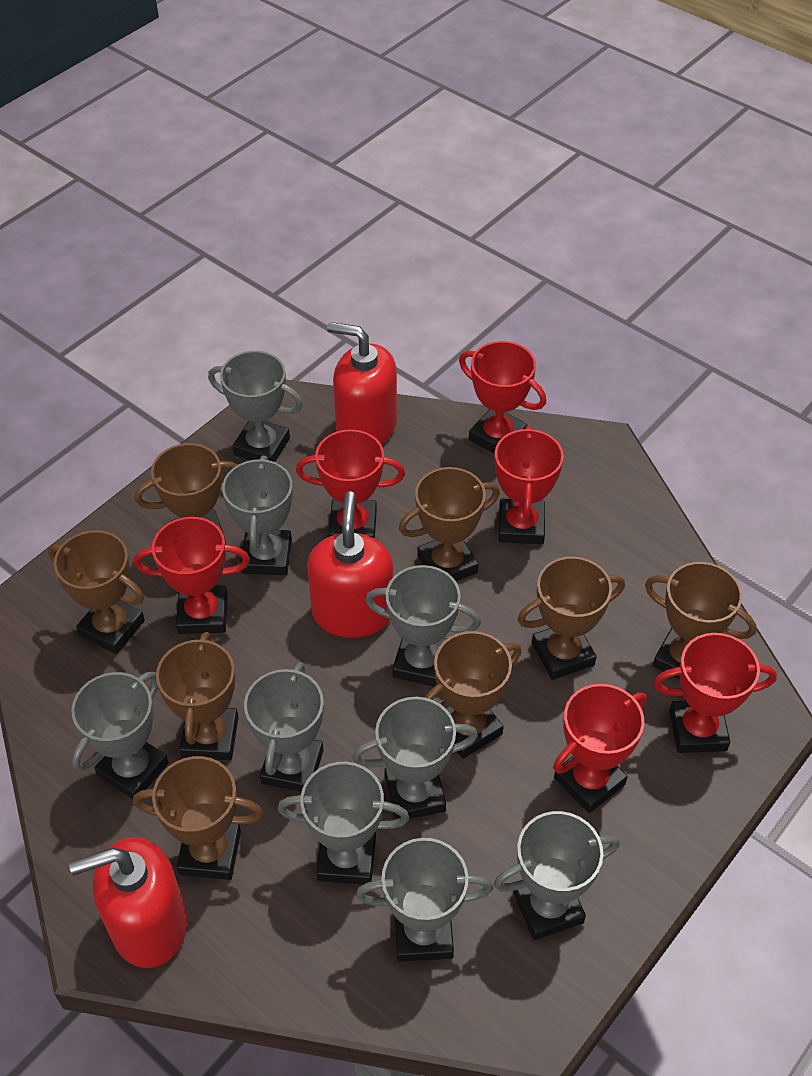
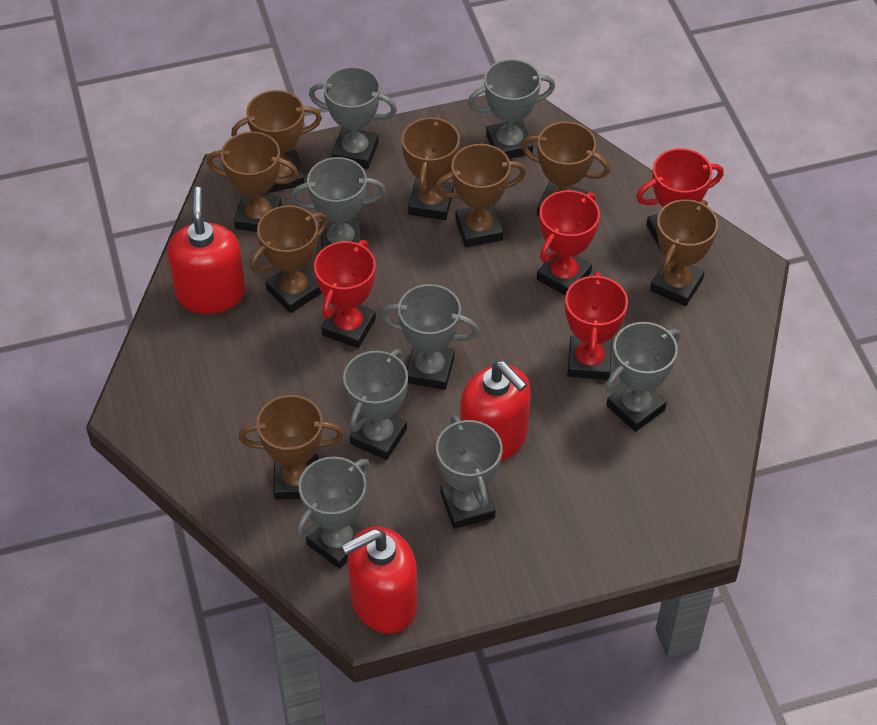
grey trophy: [71,672,169,799] [208,351,303,462] [222,456,293,575] [244,662,324,792] [278,762,409,885] [353,697,478,820] [356,838,493,962] [365,565,481,687] [494,811,620,940] = 9 -> [290,157,385,249] [296,457,370,569] [309,67,397,169] [343,349,408,460] [381,284,479,390] [436,415,503,529] [468,59,555,159] [605,322,680,432] = 8
red trophy: [134,517,250,634] [296,429,405,539] [459,341,546,454] [494,426,564,544] [553,684,647,813] [653,633,777,753] = 6 -> [314,240,376,348] [537,190,600,296] [565,272,628,380] [636,148,724,252] = 4

